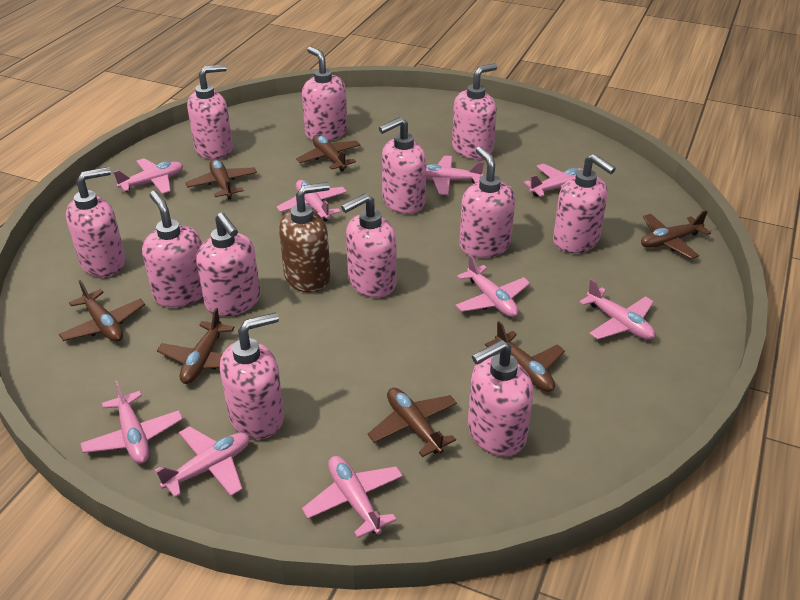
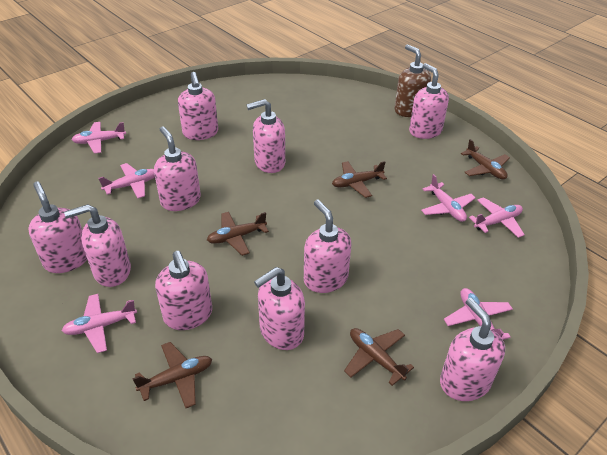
brown plane: [59,280,145,342] [157,308,234,384] [185,158,257,200] [296,135,361,172] [368,388,457,457] [485,321,565,392] [641,210,711,259] = 7 -> [132,342,212,408] [207,212,269,256] [332,161,387,198] [344,328,414,386] [461,139,510,180] = 5
pink plane: [80,380,183,464] [113,158,183,194] [154,426,250,497] [276,180,347,222] [302,456,403,538] [426,156,484,195] [455,255,530,317] [524,163,582,197] [579,279,655,340] = 9 -> [62,294,137,353] [72,122,126,154] [98,163,155,198] [421,174,475,222] [444,288,513,340] [469,197,525,238] = 6
pink soap dispenser: [66,167,126,277] [142,191,203,308] [187,64,233,159] [196,212,260,316] [220,312,284,439] [302,47,348,141] [341,193,397,298] [379,117,426,214] [452,63,497,159] [459,146,515,258] [468,340,533,456] [553,154,616,253] = 12 -> [28,182,87,273] [64,204,131,287] [154,126,201,211] [155,251,212,330] [178,72,218,140] [246,99,285,173] [254,267,305,350] [304,200,352,293] [409,63,449,139] [440,298,505,401] = 10

